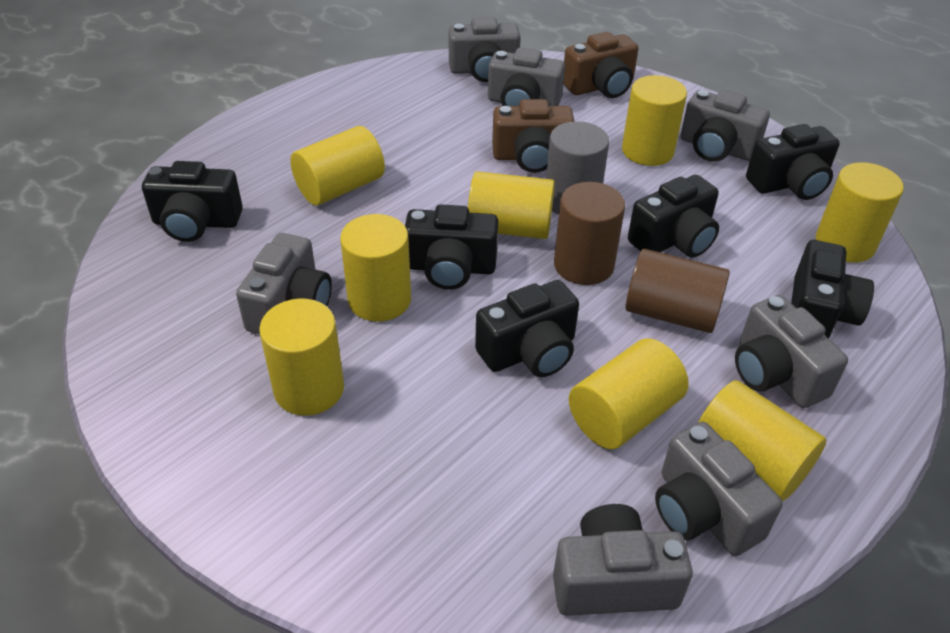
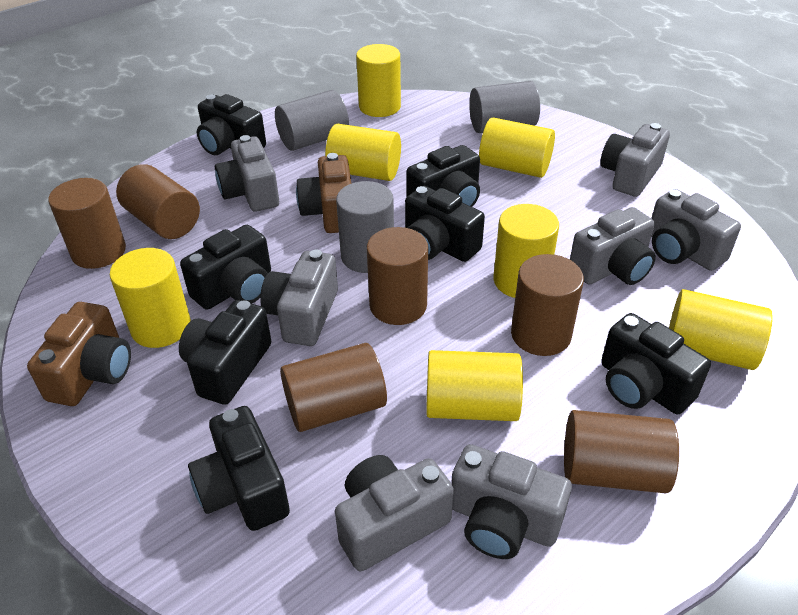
black camera: [142,161,243,242] [405,205,498,290] [475,280,579,377] [628,175,719,258] [746,124,840,200] [791,240,874,338] = 6 -> [179,300,271,405] [180,225,271,310] [188,406,290,531] [197,94,266,155] [405,186,485,262] [406,145,480,207] [601,313,711,414] = 7
brown cylinder: [554,182,625,285] [626,249,730,333] = 2 -> [48,178,126,269] [116,164,200,239] [280,343,387,432] [367,227,428,325] [511,254,584,356] [564,410,679,493] = 6
grey cylinder: [546,121,609,215] = 1 -> [275,90,349,151] [336,181,394,273] [469,81,540,133] = 3
yellow cylinder: [259,299,344,416] [290,126,385,206] [340,214,411,322] [468,171,555,239] [569,339,689,449] [622,75,687,166] [698,380,827,501] [816,162,904,263] = 8 -> [110,248,191,348] [325,124,401,181] [356,44,401,117] [426,350,523,421] [479,117,555,178] [494,204,559,298] [669,289,773,370] = 7

